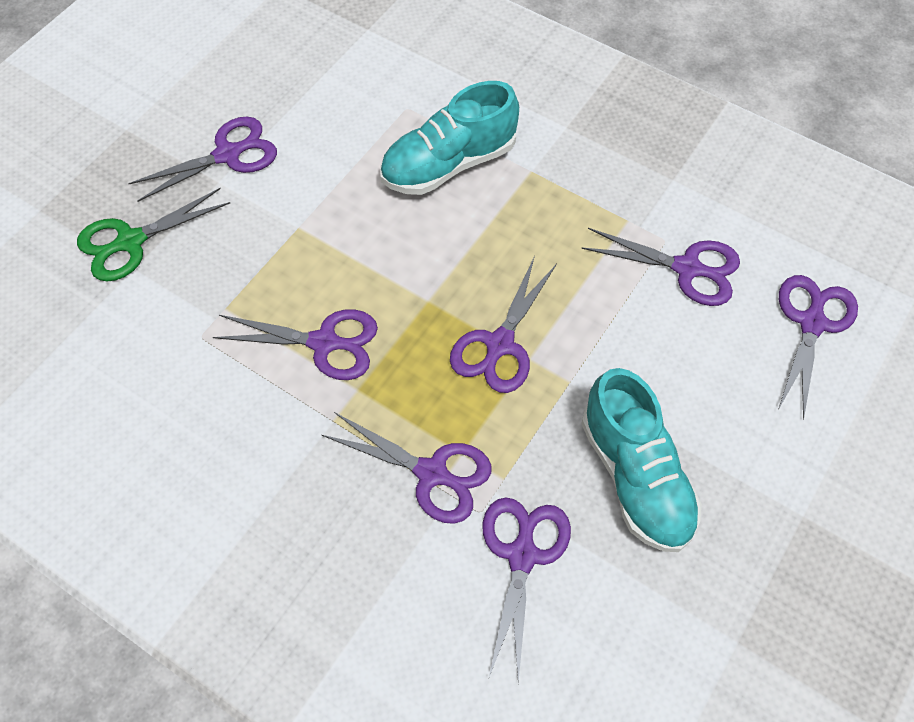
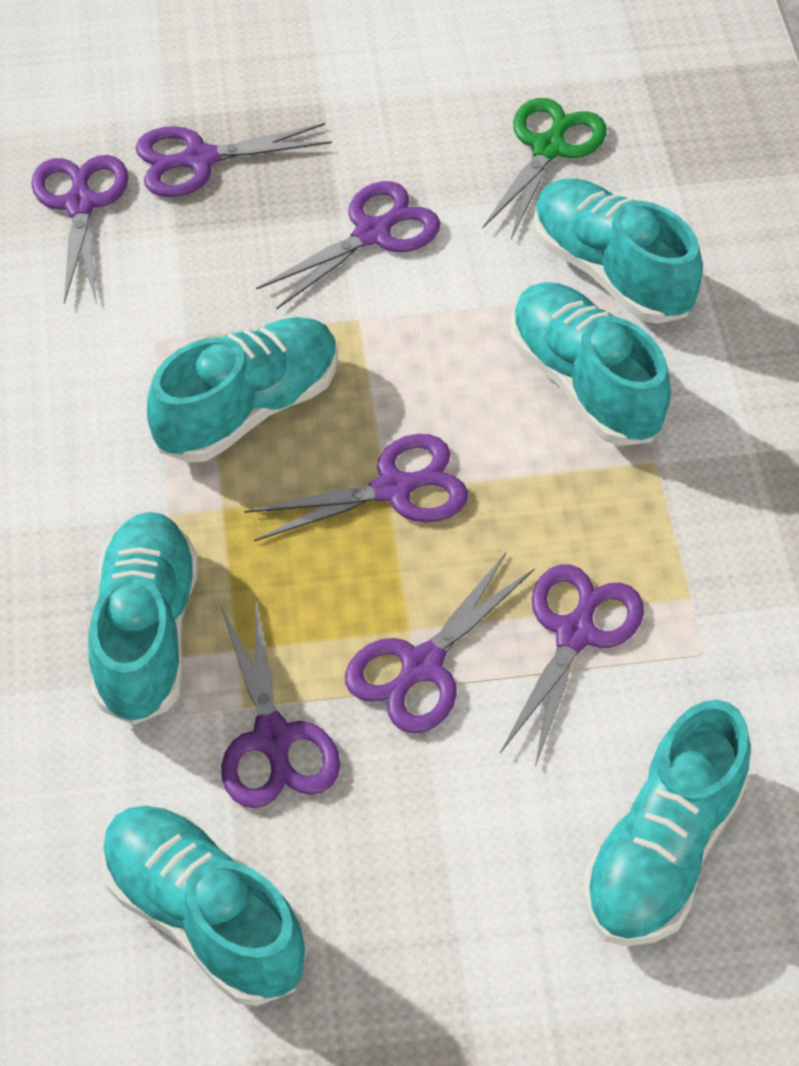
turquoise shoe: [380,81,519,195] [581,368,702,552] = 2 -> [88,512,199,725] [101,806,306,1006] [147,317,338,463] [511,282,671,446] [533,178,703,324] [584,700,751,946] = 6

